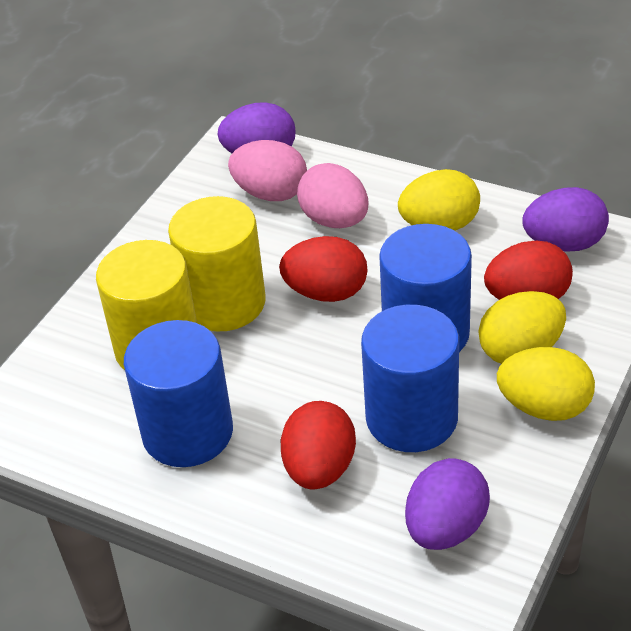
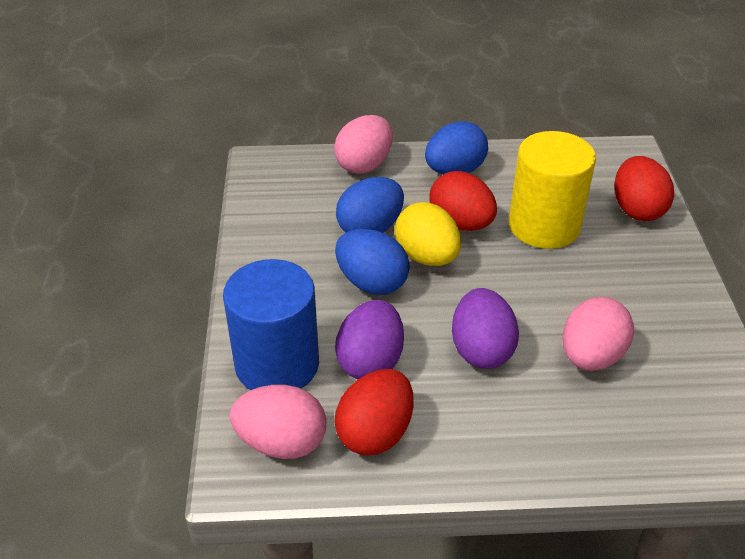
blue cylinder: [124,320,233,467] [361,305,459,452] [379,224,472,352] = 3 -> [223,259,319,390] = 1
blue egg: none = 0 -> [335,229,410,295] [336,177,404,233] [425,121,488,174] = 3
pink egg: [228,140,307,201] [297,163,369,228] = 2 -> [230,385,327,459] [334,115,393,174] [563,297,634,371] = 3
purple egg: [217,102,296,153] [405,458,490,550] [522,187,609,252] = 3 -> [335,300,404,379] [452,288,519,369] = 2
yellow cylinder: [96,240,197,370] [168,196,266,332] = 2 -> [509,131,596,249] = 1
yellow egg: [398,169,480,231] [478,291,566,364] [497,347,595,421] = 3 -> [395,202,461,266] = 1

